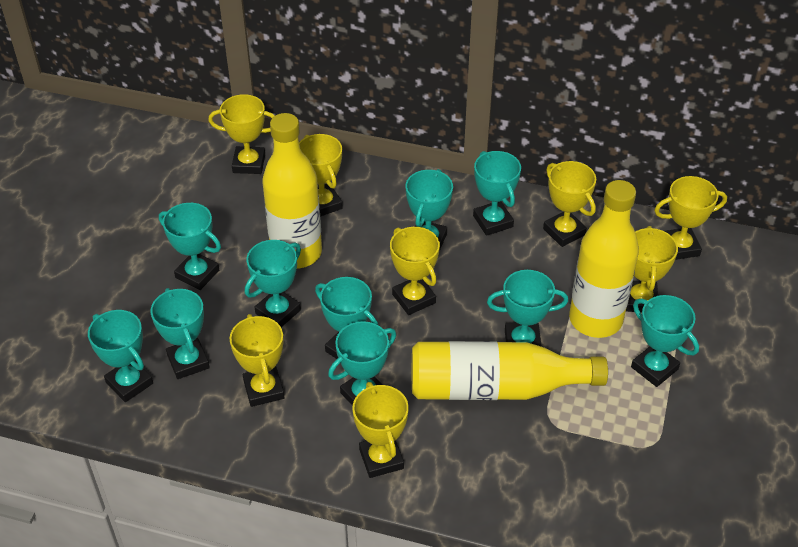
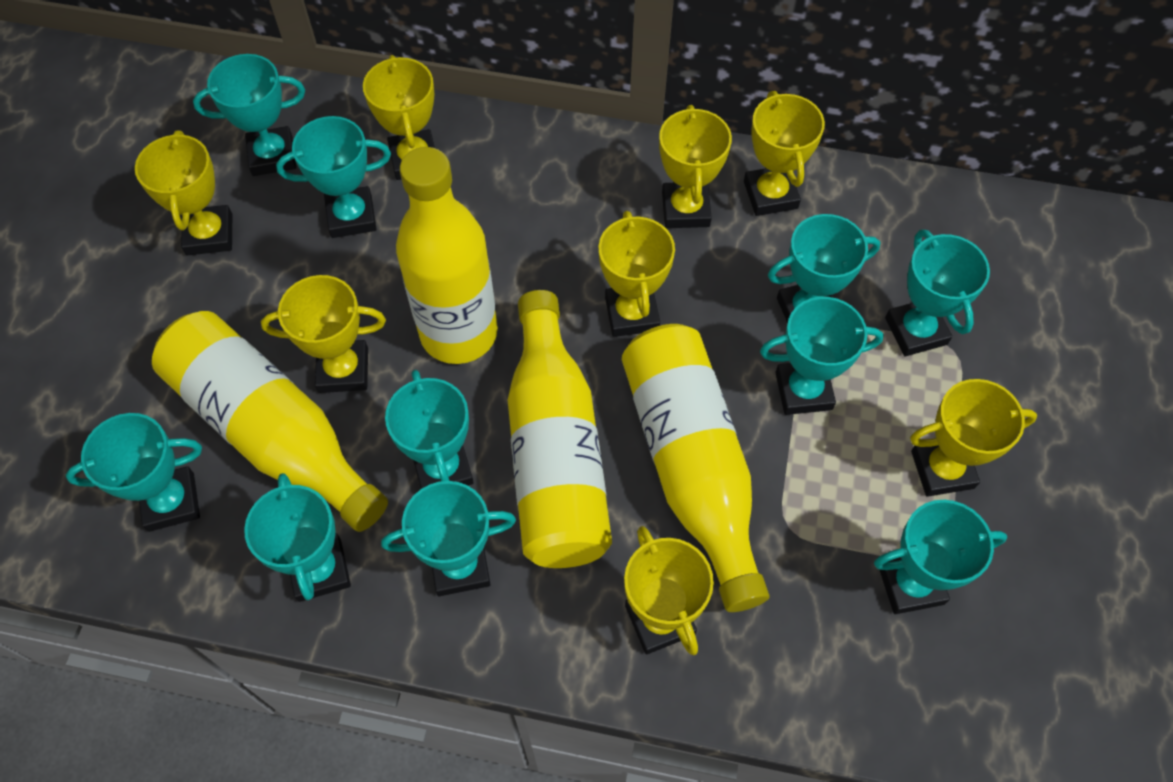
yellow bottle: [262,113,322,269] [412,341,608,400] [569,180,639,338] = 3 -> [152,311,388,532] [396,147,498,364] [508,290,612,568] [622,324,770,612] = 4

